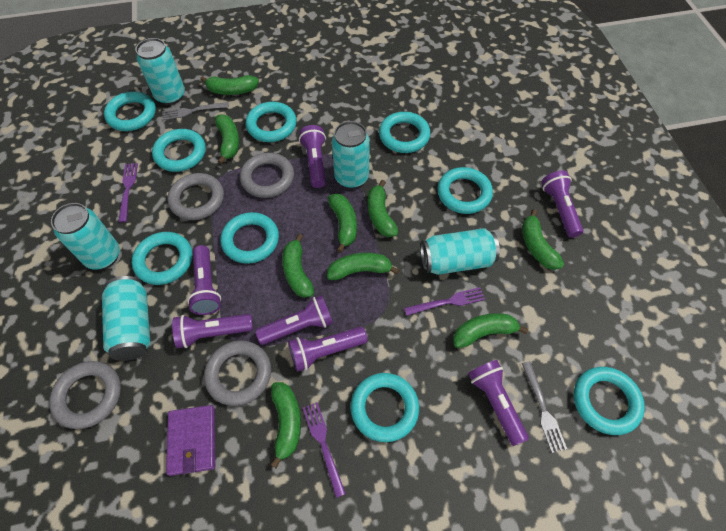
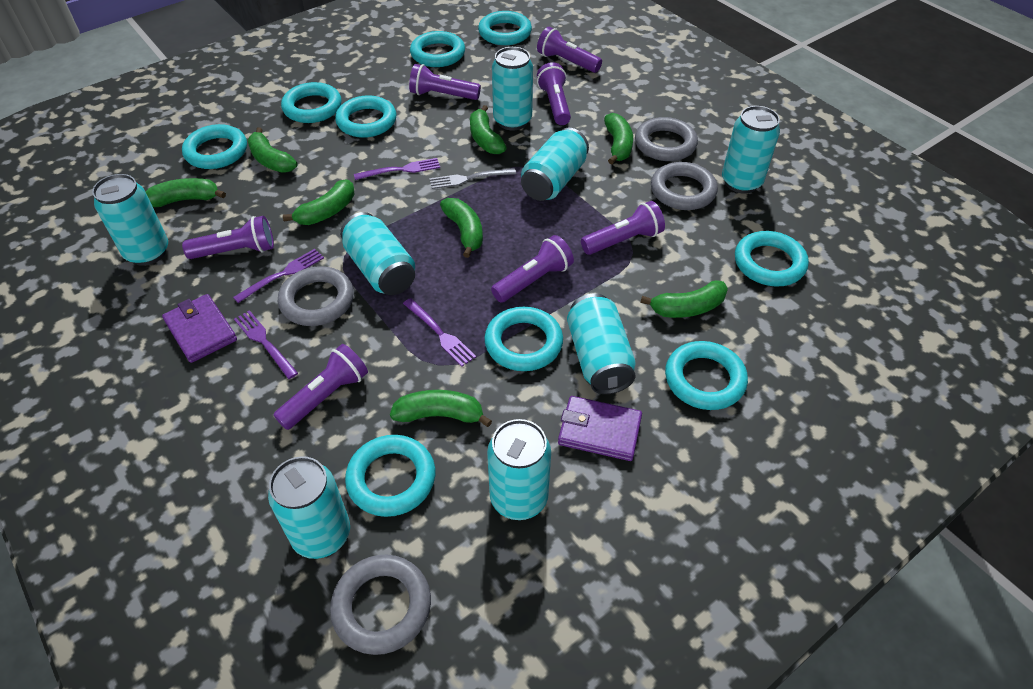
green banana: [200,75,259,95] [215,114,239,164] [270,382,301,468] [282,234,314,298] [327,253,399,280] [328,194,357,253] [368,180,399,237] [453,313,528,348] [522,209,564,270] = 9 -> [146,178,226,207] [248,127,298,173] [283,179,354,225] [390,390,492,427] [440,198,483,258] [470,105,507,154] [604,113,633,164] [640,280,728,318] = 8
grey fork: [162,102,229,120] [522,361,567,453] = 2 -> [429,168,516,189] = 1
purple fork: [119,163,138,222] [303,402,346,498] [404,287,485,316] = 3 -> [233,249,324,303] [234,310,298,379] [354,158,440,180] [403,298,476,366] = 4
purple wallet: [166,405,215,476] = 1 -> [162,294,237,363] [558,396,642,461] = 2
turquoise can: [51,203,120,269] [102,276,151,361] [136,38,185,105] [332,121,370,189] [420,228,500,275] = 5 -> [92,174,168,266] [268,456,350,559] [340,212,415,295] [487,419,551,520] [492,47,533,131] [521,128,589,201] [567,293,636,394] [722,106,780,194] = 8

